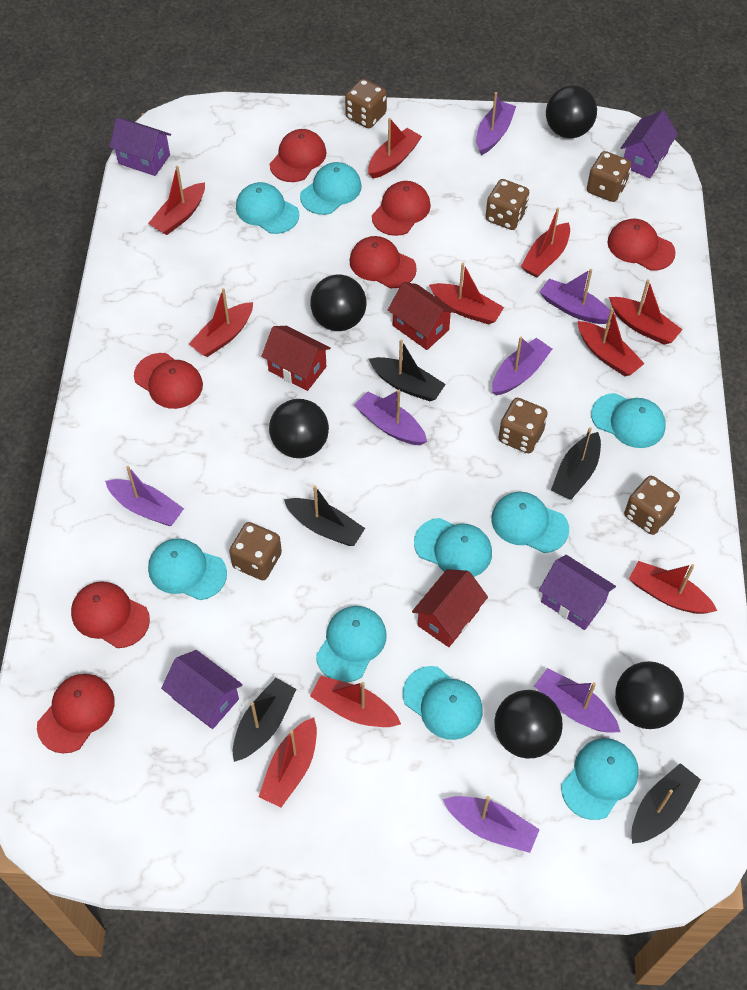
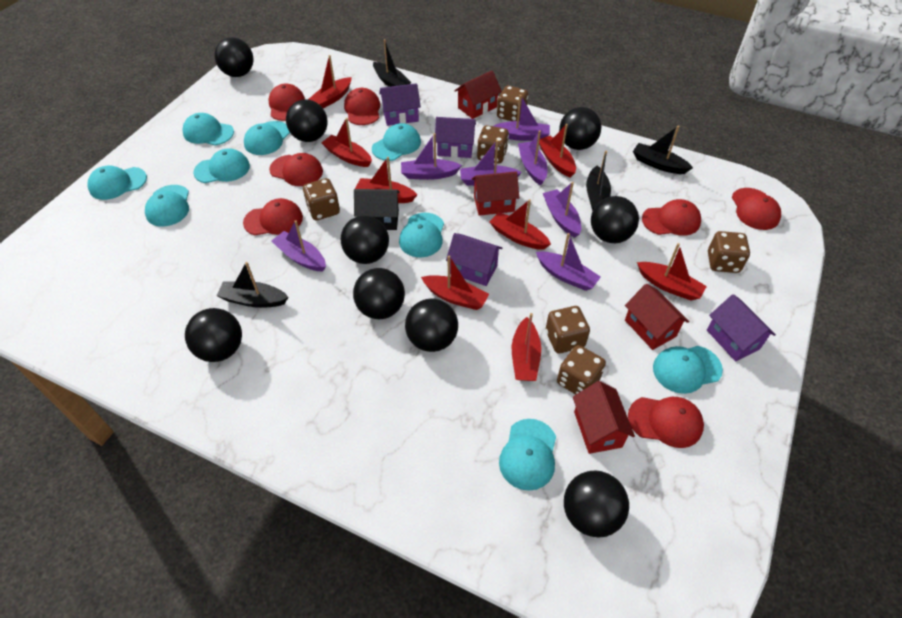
black ball: [269,399,329,458] [310,275,366,331] [494,690,563,758] [546,85,597,138] [615,661,684,729] = 5 -> [185,308,242,362] [214,37,254,77] [286,99,328,142] [341,216,389,264] [353,268,405,319] [405,299,458,352] [559,107,601,150] [564,470,629,538] [591,196,639,243] = 9
black boat: [233,678,296,762] [284,485,365,546] [369,340,446,401] [551,427,601,500] [631,763,701,844] = 5 -> [216,262,289,308] [373,39,411,87] [586,150,611,211] [633,125,693,174] = 4
black house: none = 0 -> [354,189,400,230] = 1
red boat: [148,166,205,235] [189,288,253,357] [259,717,317,807] [310,676,401,727] [368,118,422,178] [429,263,504,325] [521,208,570,277] [578,308,645,376] [609,279,683,345] [629,561,717,614] = 10 -> [308,55,352,109] [322,118,372,167] [355,157,417,203] [421,256,489,310] [490,199,551,250] [512,313,541,381] [539,124,576,178] [637,243,707,301] = 8
red house: [261,326,331,391] [388,282,456,350] [412,569,488,647] = 3 -> [454,71,502,119] [472,171,519,216] [573,381,635,454] [625,284,689,350] = 4

